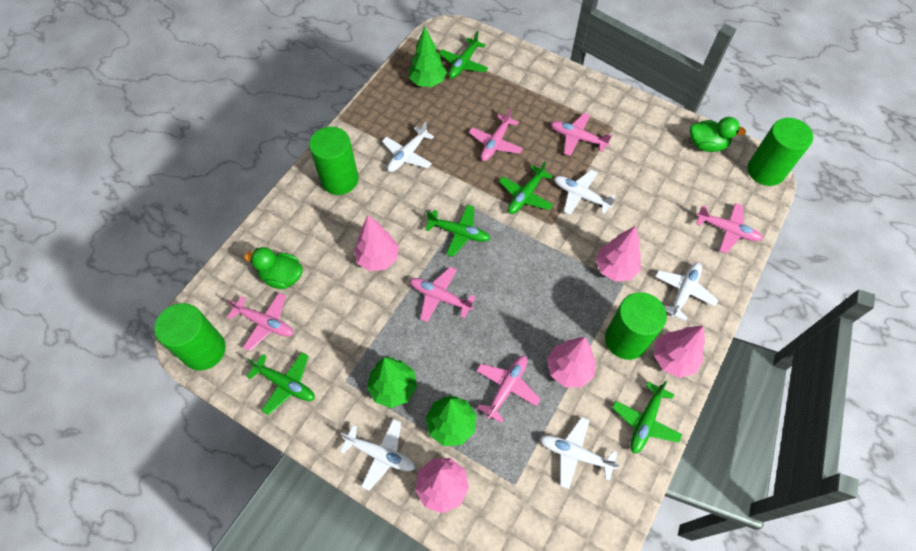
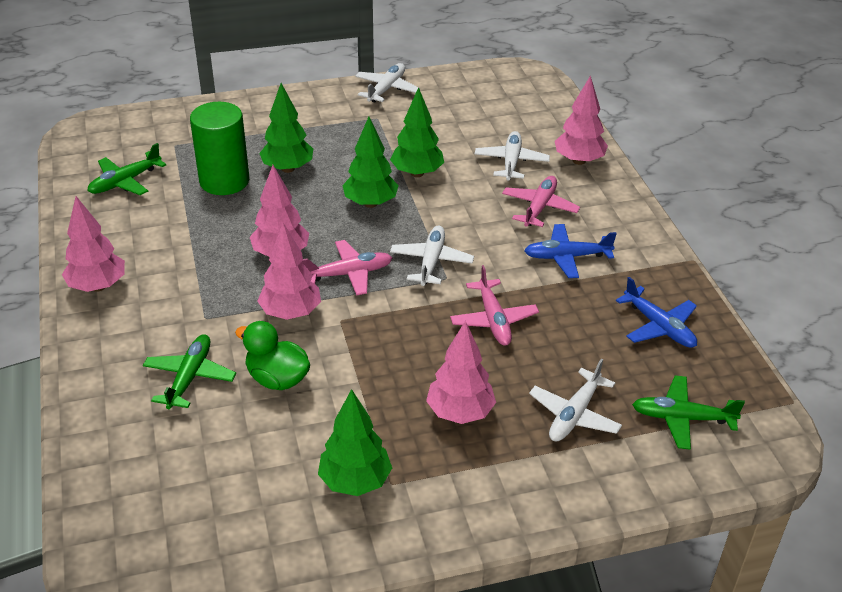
blue plane: none = 0 -> [524,224,617,278] [616,277,697,348] = 2
green cylinder: [154,303,226,371] [309,127,359,195] [605,292,667,360] [747,118,813,186] = 4 -> [190,102,249,195] = 1
green duck: [244,247,303,289] [690,117,746,152] = 2 -> [235,321,310,390] = 1
green plane: [247,352,315,415] [425,205,490,257] [439,31,488,79] [499,161,553,214] [612,381,682,454] = 5 -> [87,143,166,195] [143,334,236,409] [632,375,745,450] = 3
green tree: [367,358,417,408] [409,27,447,87] [426,396,477,446] = 3 -> [259,83,313,173] [318,389,392,496] [342,117,399,208] [390,87,444,177] = 4
pink plane: [227,293,293,351] [410,267,476,322] [469,108,523,161] [476,356,540,423] [551,113,611,156] [696,203,763,254] = 6 -> [302,240,392,296] [450,265,539,346] [502,176,580,227] = 3
white plane: [340,419,415,491] [382,121,434,172] [540,417,620,489] [554,170,615,215] [655,263,719,321] = 5 -> [355,63,420,103] [390,226,474,286] [475,131,550,180] [529,359,622,441] = 4

